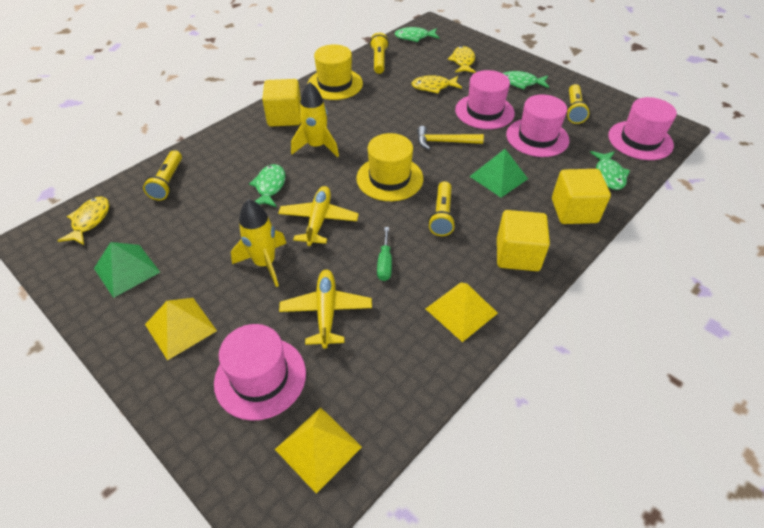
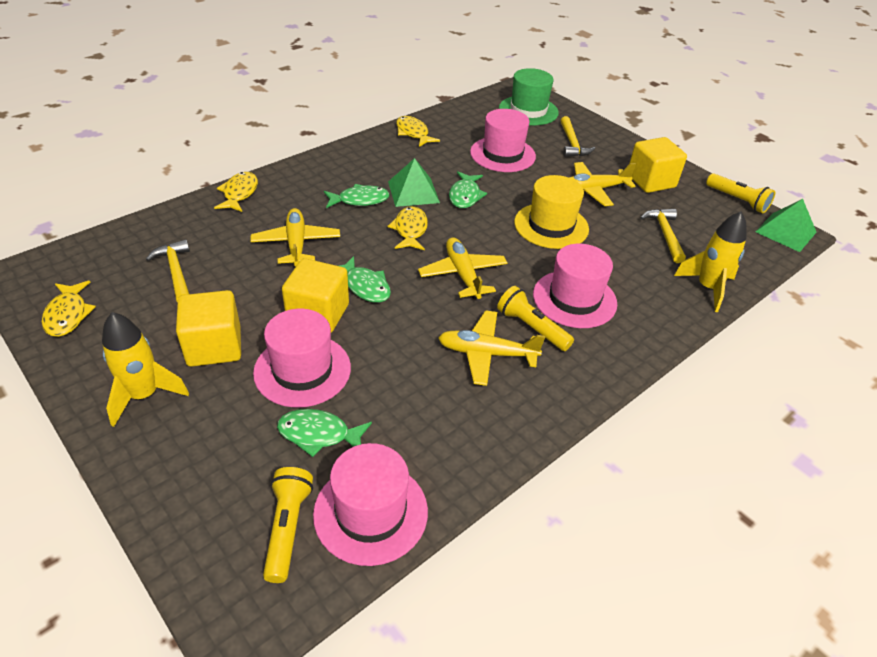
green hat: none = 0 -> [499,68,559,125] = 1
green screwdriver: [377,227,392,281] = 1 -> none = 0
yellow fish: [57,197,109,245] [411,75,462,94] [448,46,476,73] = 3 -> [42,281,96,337] [214,172,258,212] [388,206,428,250] [396,116,440,147] = 4
yellow flashlight: [143,150,182,200] [370,33,389,74] [428,181,456,236] [566,84,590,124] = 4 -> [263,467,313,583] [497,286,574,351] [706,173,775,214] = 3
yellow hammer: [417,126,484,150] = 1 -> [146,239,190,302] [560,116,595,157] [641,209,686,263] = 3
yellow hat: [307,44,363,100] [356,133,423,201] = 2 -> [514,175,589,249] = 1
yellow plane: [278,186,359,246] [279,270,372,349] = 2 -> [250,208,340,266] [418,237,508,299] [438,310,545,386] [569,162,636,206] = 4
yellow pyramid: [145,298,217,361] [275,407,362,494] [426,282,498,342] = 3 -> none = 0

